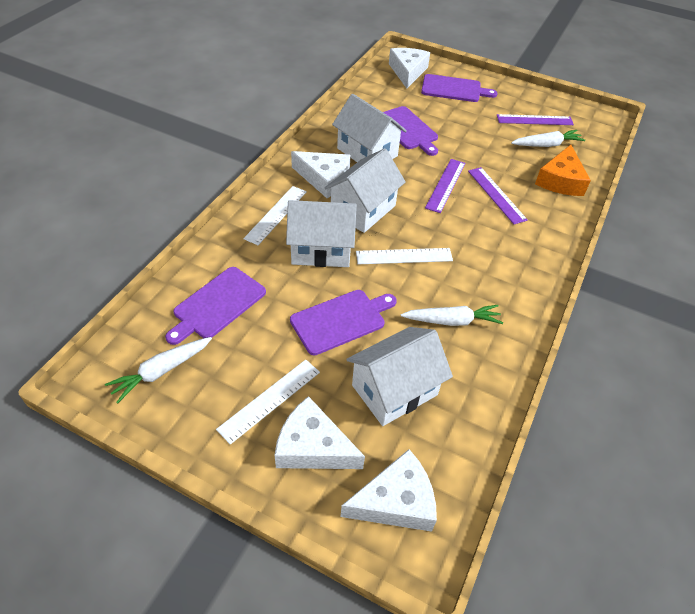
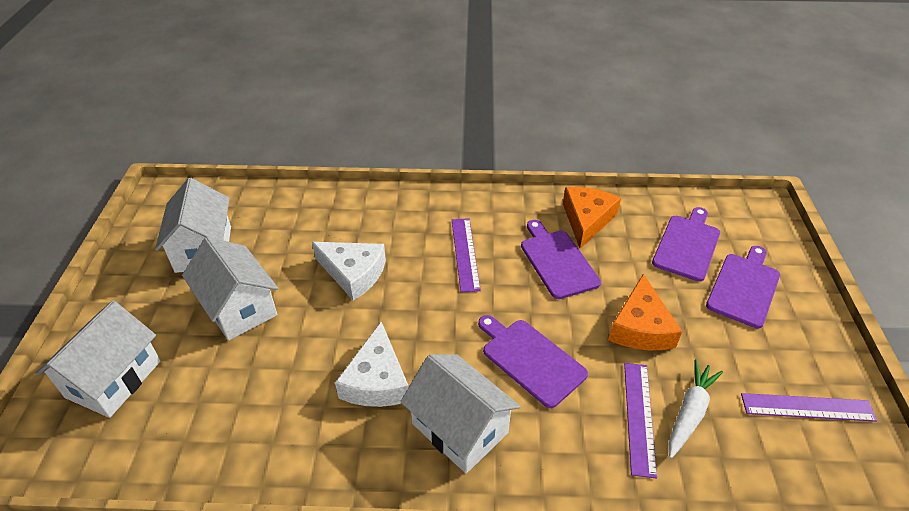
orange cheese: [535,145,591,196] = 1 -> [563,187,621,249] [608,274,683,350] = 2
white carrot: [105,337,212,403] [401,305,503,326] [511,130,585,147] = 3 -> [668,359,723,458] = 1
white cheese: [274,396,365,469] [291,151,351,198] [341,449,437,532] [389,48,430,88] = 4 -> [312,242,386,301] [335,321,409,407] = 2
white ruler: [216,360,320,445] [243,186,307,245] [356,248,453,264] = 3 -> none = 0

